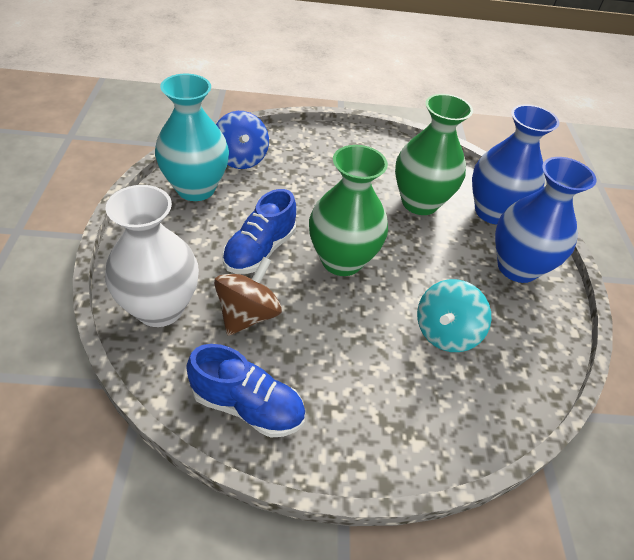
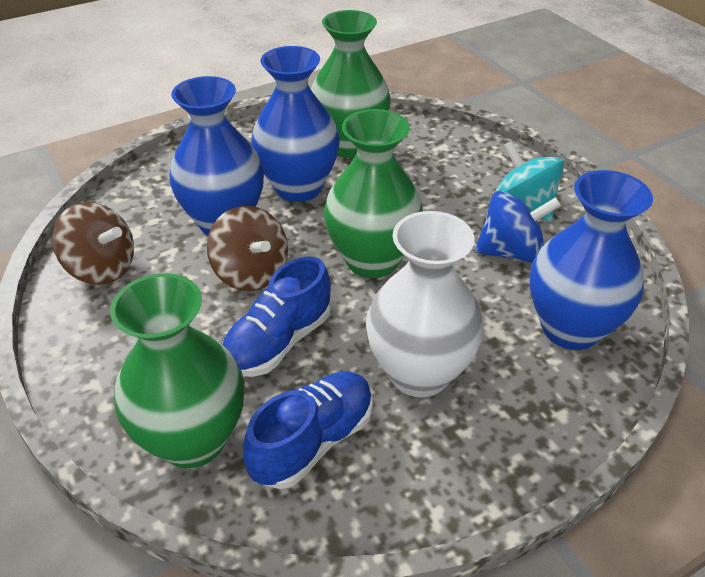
blue vase: [472,104,559,225] [495,157,596,283] = 2 -> [169,76,264,235] [251,46,340,202] [530,170,653,350] = 3
brown spinning top: [214,256,282,336] = 1 -> [52,202,134,285] [207,206,288,291] = 2
green vase: [309,145,388,276] [395,94,473,215] = 2 -> [110,273,244,468] [311,10,391,158] [324,109,423,278] = 3
turquoise vase: [155,74,229,201] = 1 -> none = 0

